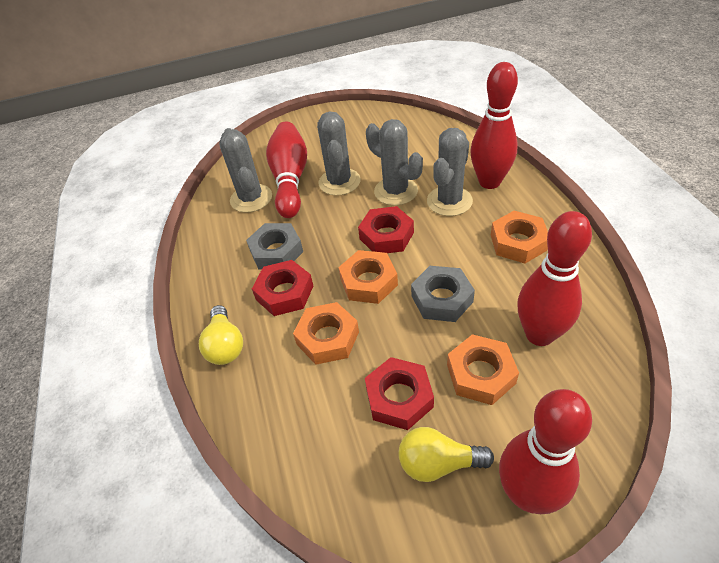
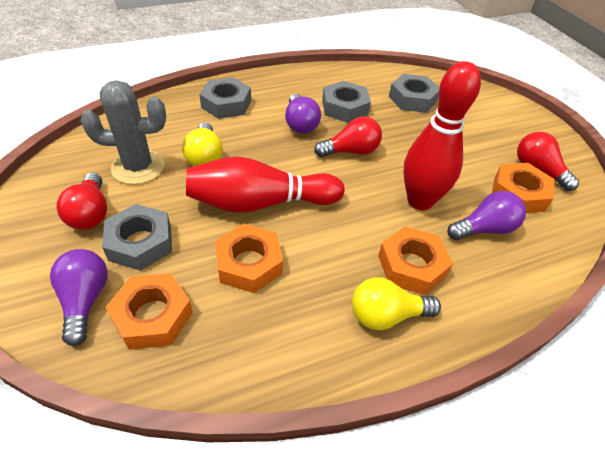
grey cactus: [219,128,272,213] [317,112,361,196] [366,119,423,206] [427,128,473,216] = 4 -> [80,80,166,184] = 1
grey nut: [246,223,303,270] [411,266,475,322] = 2 -> [102,204,172,271] [199,77,251,119] [322,81,371,123] [389,74,439,113] = 4
purple light bulb: none = 0 -> [50,249,107,346] [285,94,321,134] [447,191,526,240] = 3
red bowling pin: [266,121,307,218] [471,62,518,189] [499,389,592,514] [517,211,592,346] = 4 -> [186,157,345,213] [403,61,481,210] = 2
red light bulb: none = 0 -> [56,173,107,230] [314,116,382,157] [517,132,579,191] = 3
red nut: [252,260,313,316] [358,206,414,253] [365,357,434,430] = 3 -> none = 0

